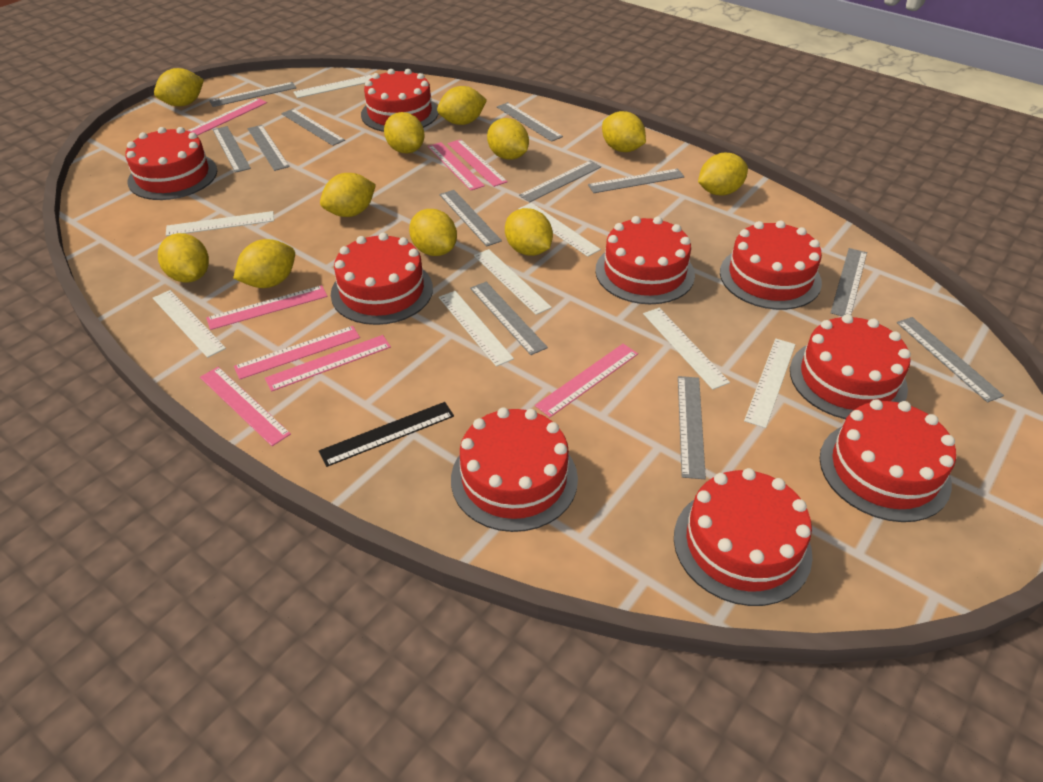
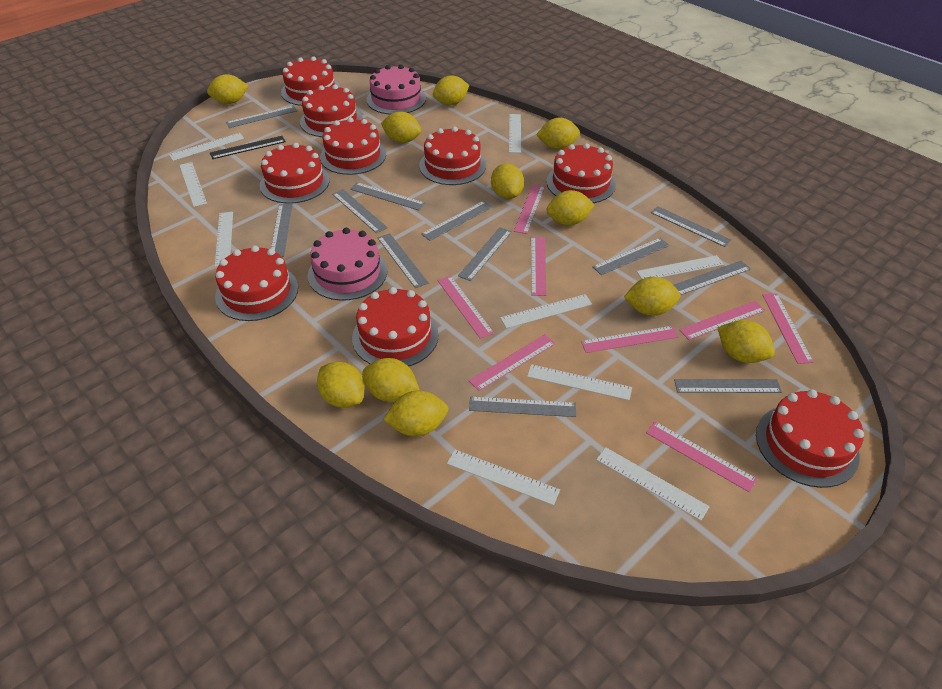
pink cake: none = 0 -> [308,228,387,301] [366,64,426,114] = 2
white ruler: [153,290,226,358] [166,211,274,236] [293,74,373,98] [439,291,514,367] [474,249,552,315] [519,203,601,257] [643,308,730,390] [744,339,796,428] = 8 -> [169,133,244,161] [179,162,207,207] [215,212,233,267] [447,450,560,505] [500,294,592,328] [509,114,521,153] [527,364,632,400] [596,447,710,521] [637,255,724,279] = 9

